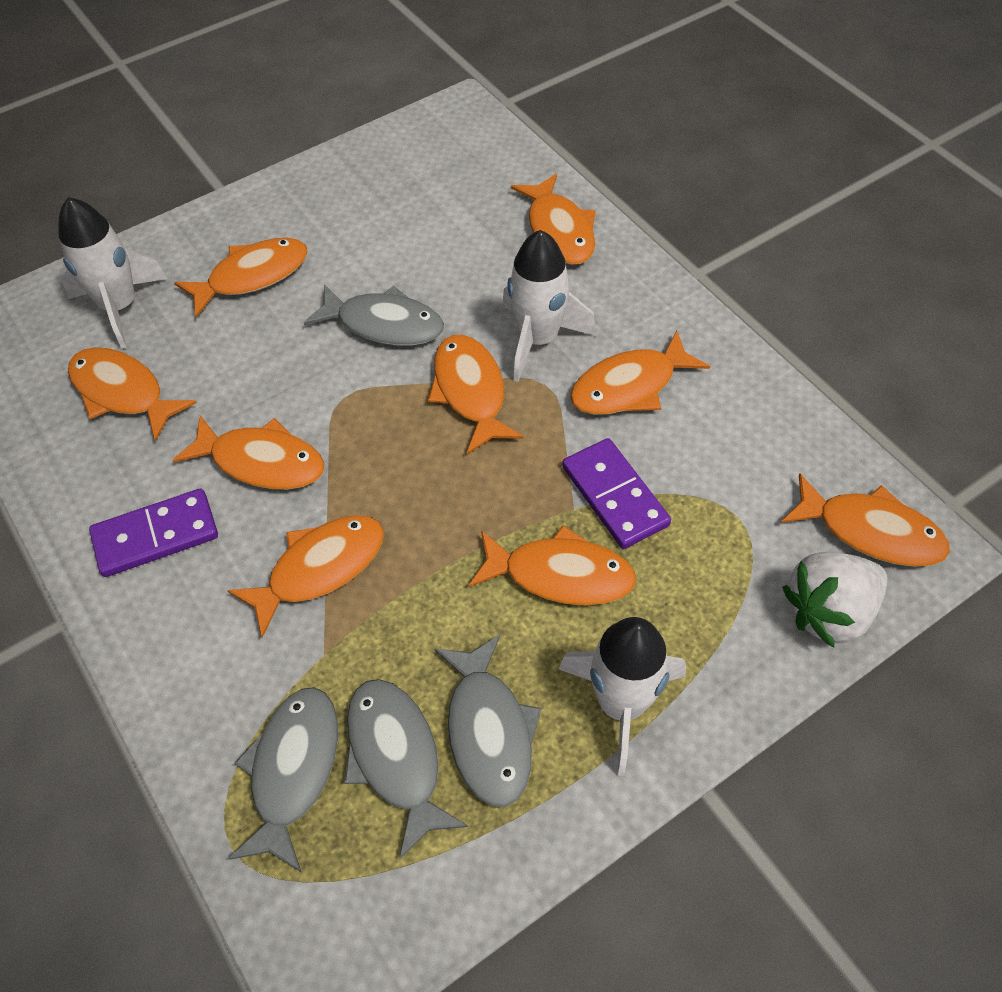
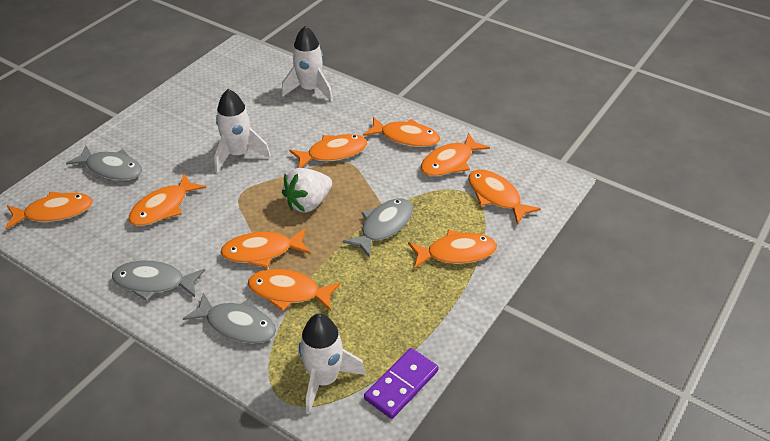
purple domino: [89,489,218,577] [562,438,671,549] = 2 -> [364,348,438,419] = 1

